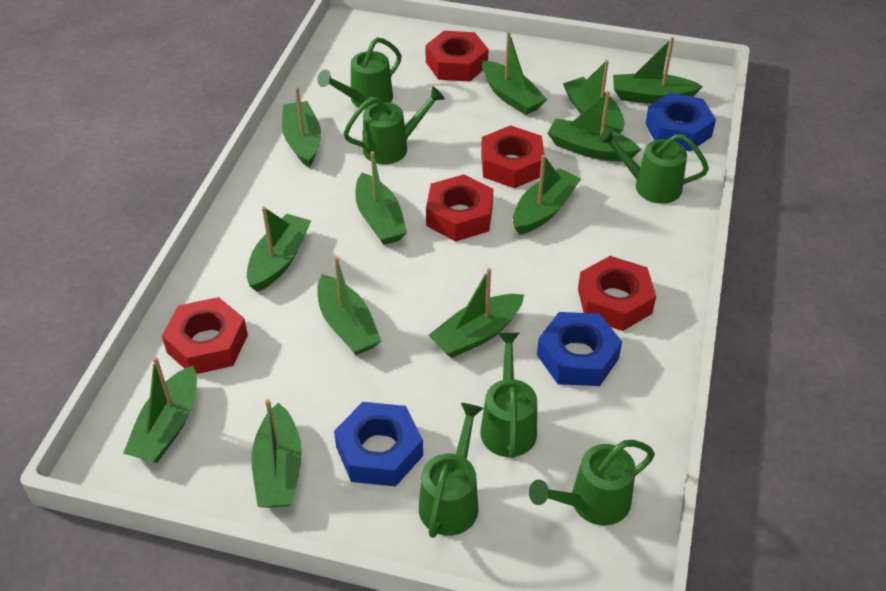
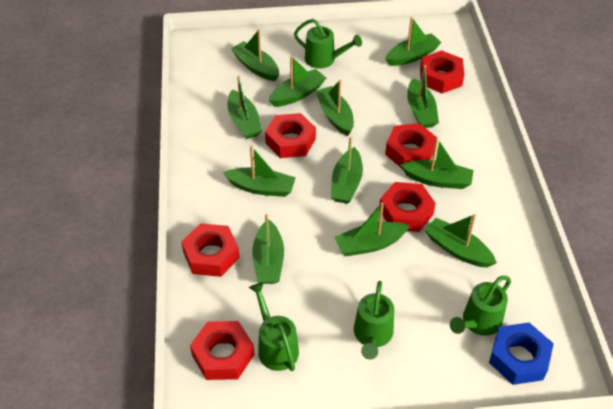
blue nut: [334,402,423,487] [537,312,622,386] [645,93,716,152] = 3 -> [489,322,554,385] = 1
green watering can: [317,37,401,109] [343,86,445,164] [419,403,484,538] [480,333,537,458] [529,440,655,526] [598,128,709,204] = 6 -> [249,282,299,371] [294,19,362,68] [354,281,394,360] [450,276,511,336] = 4
red nut: [162,297,248,374] [425,31,489,82] [426,174,493,241] [481,125,545,188] [578,256,656,331] = 5 -> [181,223,240,277] [190,321,255,380] [265,113,316,158] [379,182,436,232] [385,123,437,168] [420,50,465,93] = 6

